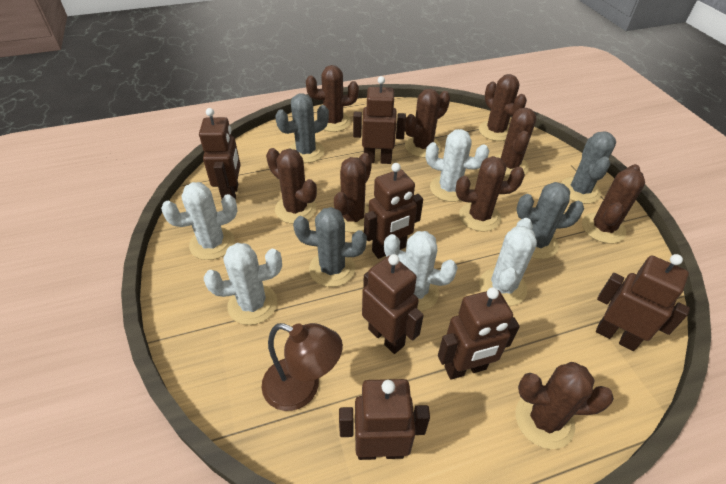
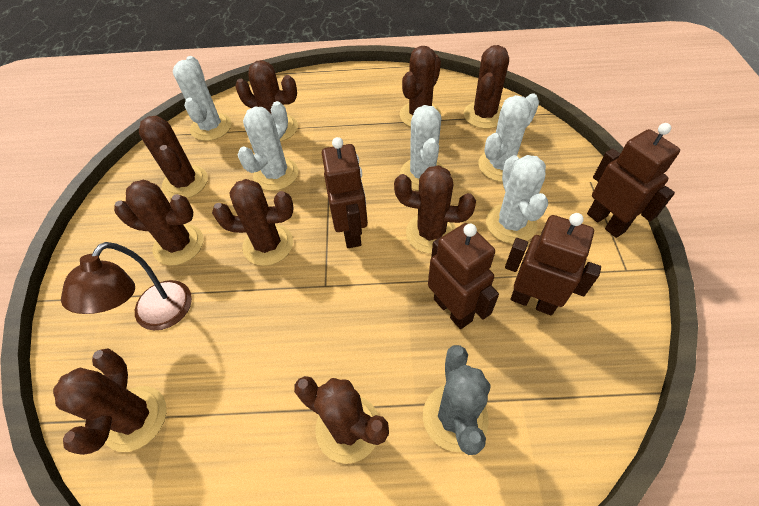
brown robot: [199,108,241,200] [339,379,430,460] [353,76,406,164] [362,254,424,354] [364,163,423,259] [438,287,520,380] [596,254,690,351] = 7 -> [322,137,368,248] [428,223,499,329] [505,213,601,316] [587,123,680,238] = 4
grey cactus: [275,93,329,163] [293,207,367,287] [516,182,584,259] [561,131,616,204] = 4 -> [423,345,490,455] = 1

